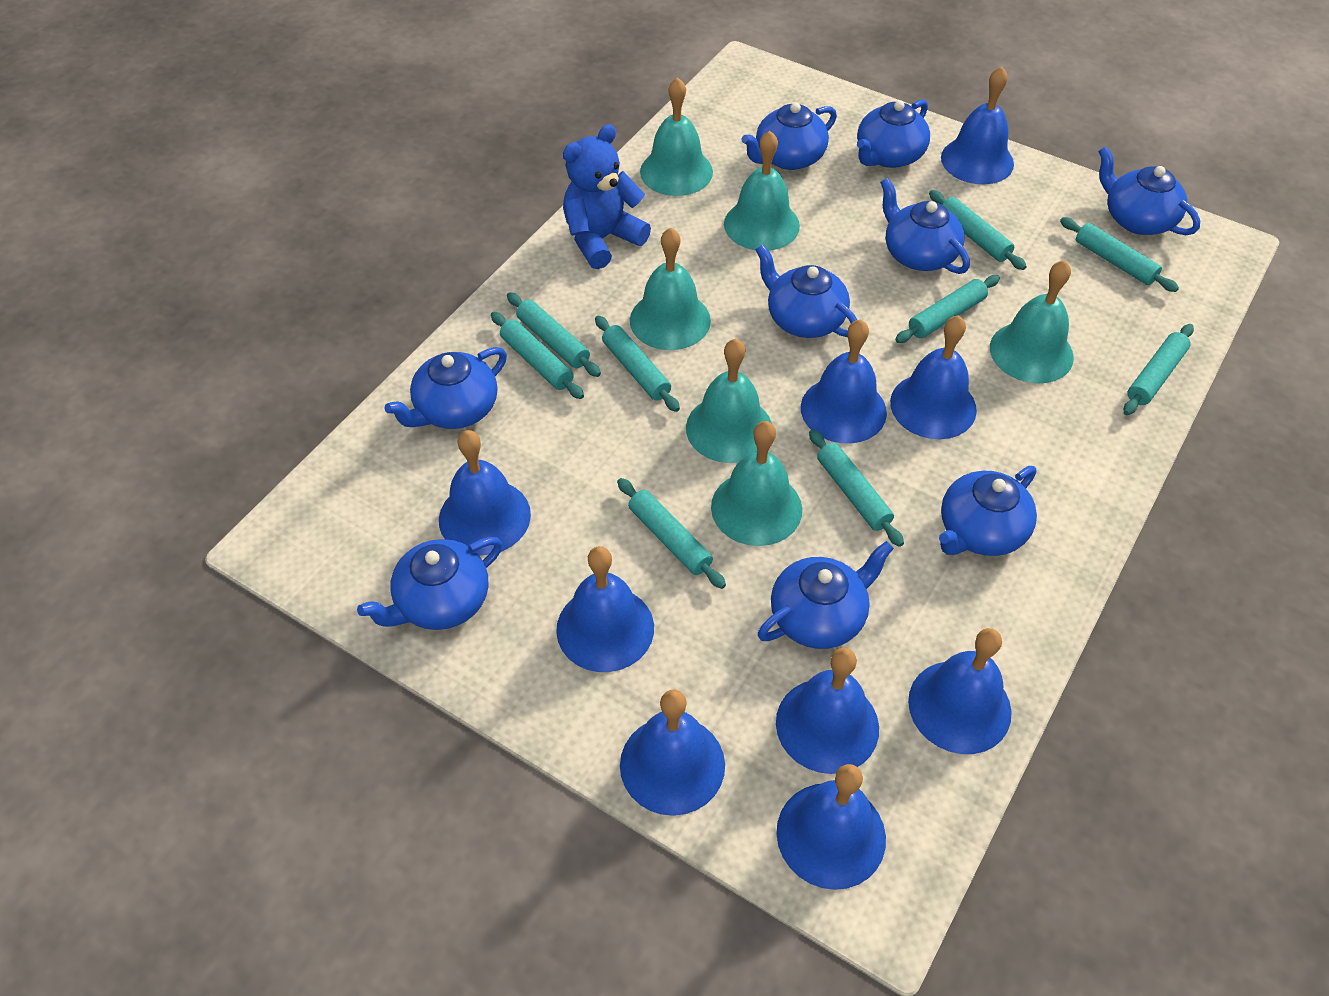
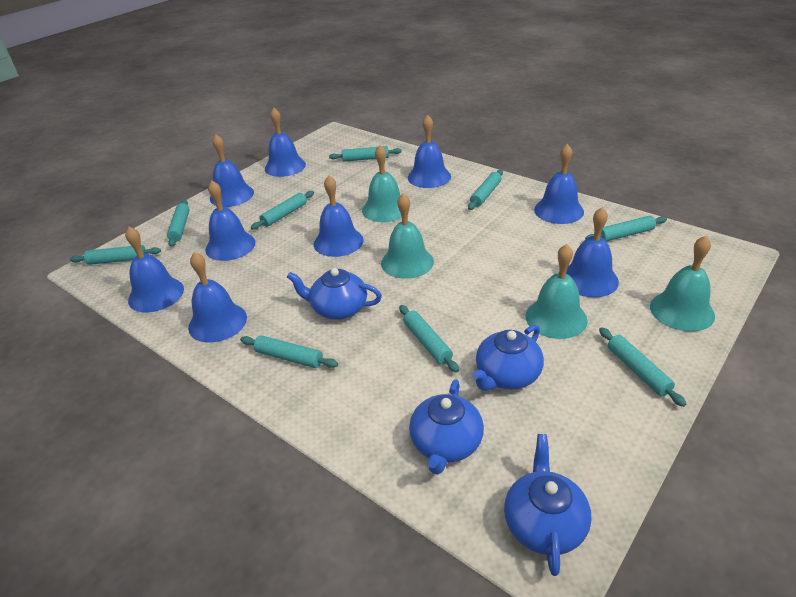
blue teapot: [357,537,503,630] [384,347,507,429] [741,102,837,170] [755,244,857,338] [758,541,894,649] [857,100,930,168] [880,178,970,274] [939,466,1037,556] [1098,146,1200,235] = 9 -> [287,268,382,320] [409,379,484,475] [472,325,544,391] [504,434,591,576] = 4
blue teddy bear: [563,124,651,269] = 1 -> none = 0
turquoise bell: [630,228,711,350] [640,77,713,196] [686,339,772,463] [711,421,802,546] [724,131,800,251] [990,260,1074,384] = 6 -> [362,145,402,222] [381,193,434,279] [525,244,588,339] [650,236,715,331] = 4

